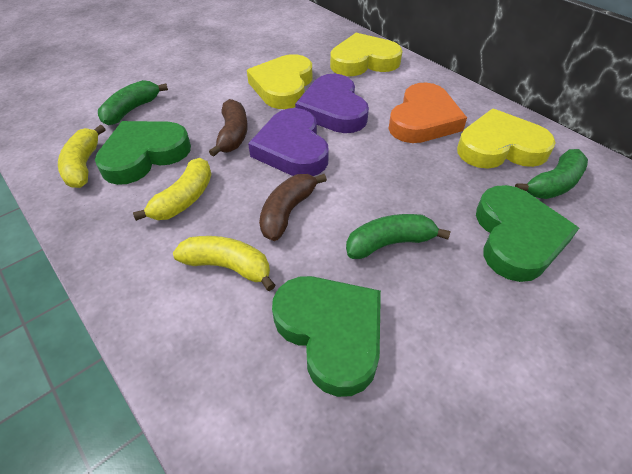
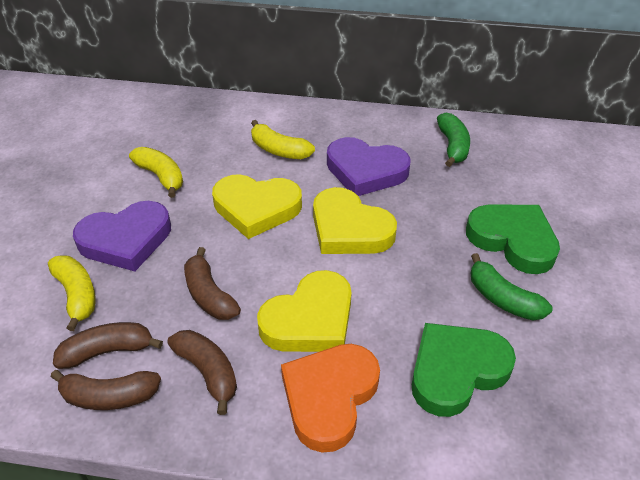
brown banana: [209,99,248,157] [259,174,327,241] = 2 -> [51,370,161,410] [53,322,163,369] [167,330,237,415] [184,247,241,320] = 4
green banana: [98,80,168,125] [346,214,451,259] [515,149,588,199] = 3 -> [437,113,470,167] [471,253,553,320] = 2
green heart: [95,121,191,185] [272,276,381,397] [476,185,579,282] = 3 -> [412,323,516,417] [466,205,560,274] = 2

